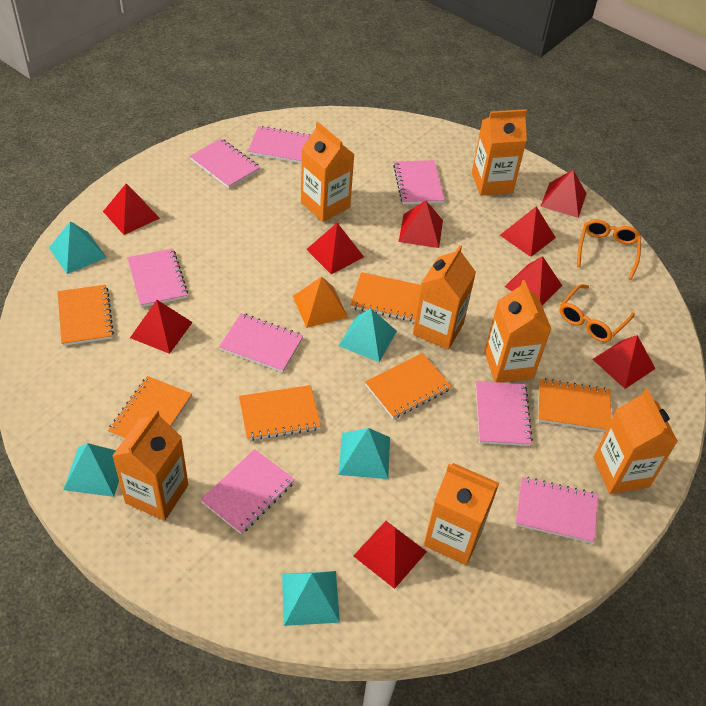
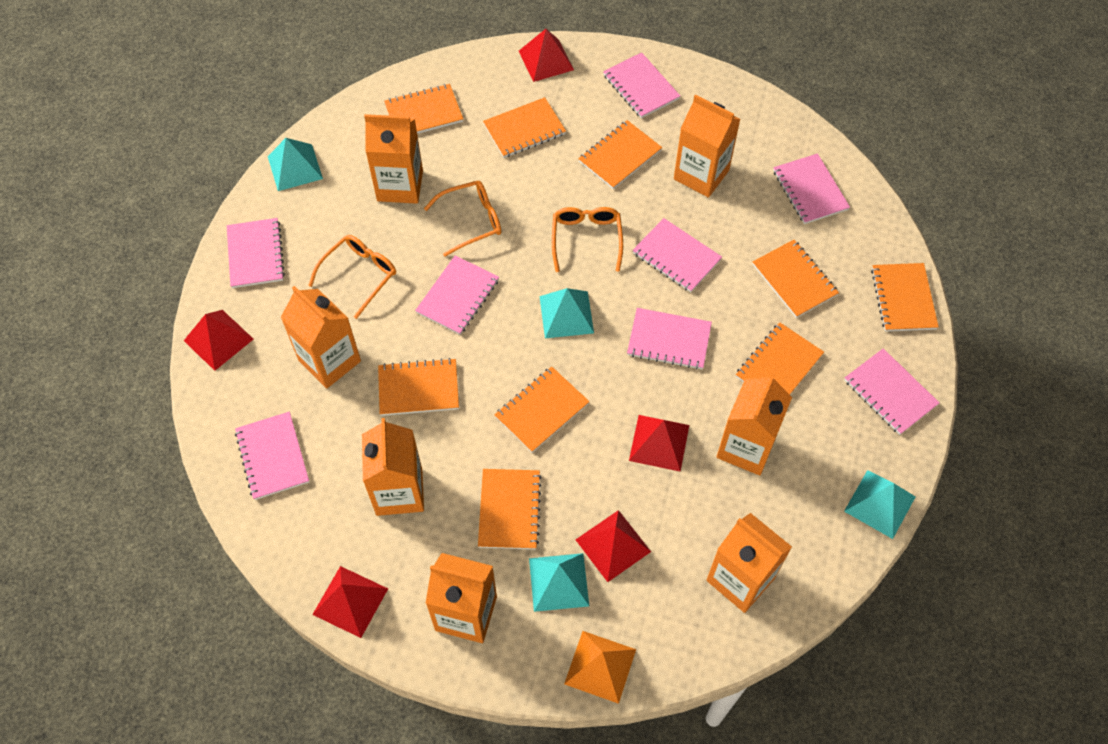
orange glasses: [559,284,635,342] [577,219,641,280] = 2 -> [308,235,396,319] [424,181,501,257] [552,207,623,272] = 3
orange notebook: [57,285,114,346] [108,376,192,439] [239,385,321,441] [351,272,421,322] [365,353,452,419] [538,378,611,432] = 6 -> [378,358,459,416] [384,84,463,134] [478,469,542,549] [483,97,566,158] [494,366,590,453] [578,120,662,189] [736,322,824,395] [752,240,839,318] [871,263,939,331] = 9
red pyramid: [103,184,160,235] [130,300,193,354] [306,223,364,274] [353,521,427,589] [399,200,443,248] [500,206,556,257] [504,256,562,305] [540,170,587,218] [593,335,655,389] = 9 -> [184,310,254,371] [312,566,388,638] [519,29,574,82] [575,510,651,582] [629,415,689,472] = 5
turquoise pyramid: [49,221,107,274] [63,443,119,497] [282,571,340,626] [338,309,397,362] [339,428,390,479] = 5 -> [268,138,323,191] [529,553,589,612] [539,288,594,338] [844,470,915,539] = 4

